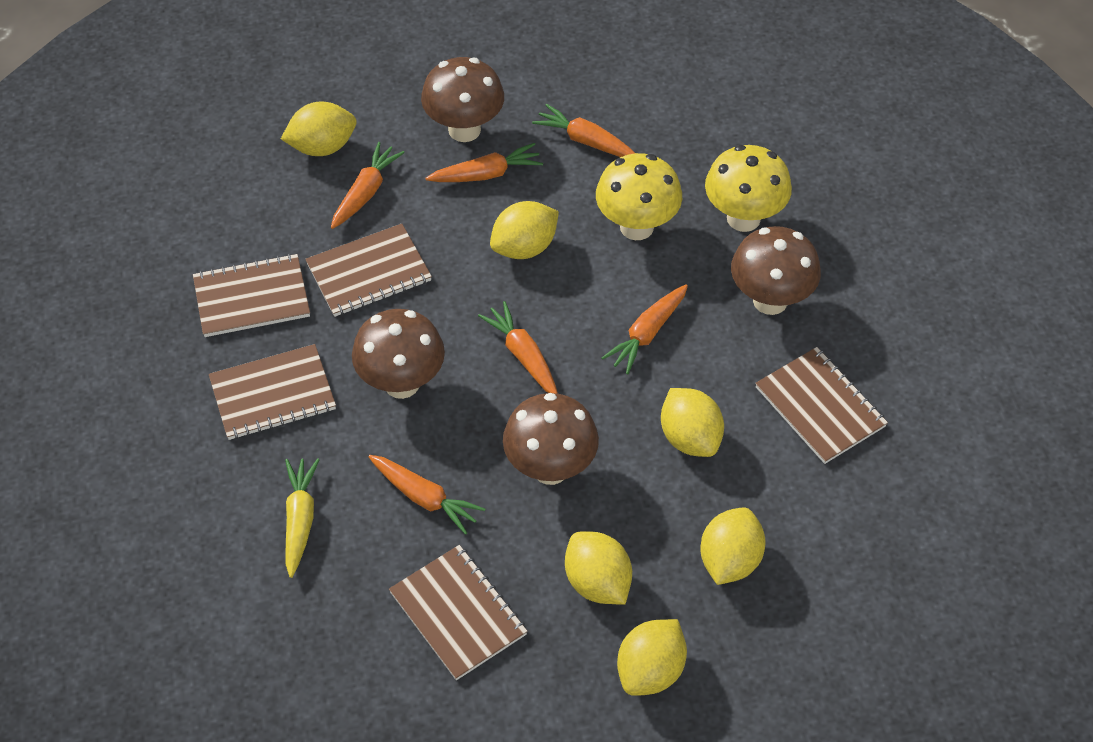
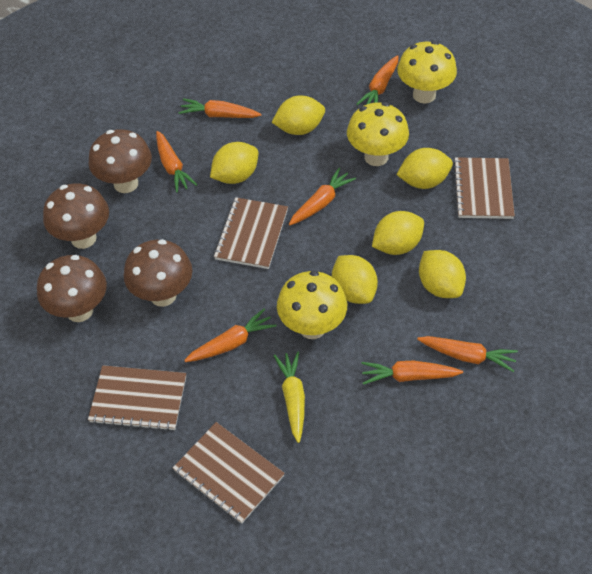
brown notebook: [193,254,310,337] [209,344,336,440] [305,224,432,317] [389,545,528,680] [755,347,888,464] = 5 -> [88,365,186,431] [173,422,285,524] [214,197,288,269] [453,157,515,219] = 4
orange carrot: [331,142,405,229] [368,455,485,535] [425,143,543,182] [478,301,558,394] [532,104,635,157] [601,284,688,374] = 6 -> [156,131,197,193] [178,98,261,118] [184,309,277,362] [289,168,356,226] [356,55,399,105] [361,361,463,385] [417,336,518,372] = 7
yellow mushroom: [596,153,682,240] [705,145,792,232] = 2 -> [277,271,347,339] [347,102,409,166] [397,41,457,103] = 3

